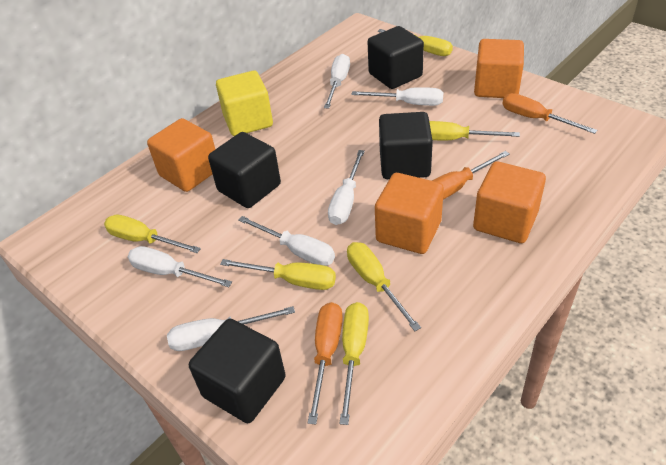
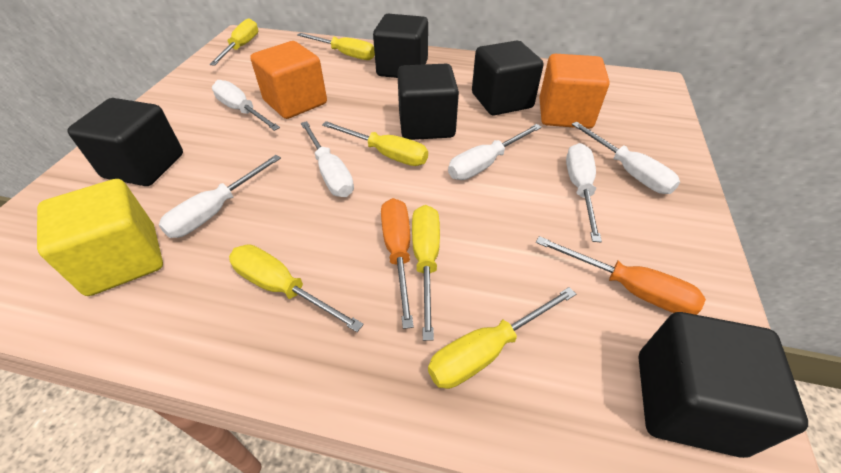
black cube: [189,319,286,423] [208,132,281,208] [368,26,424,89] [379,112,433,179] = 4 -> [67,98,183,186] [373,14,428,78] [397,64,459,140] [472,41,543,116] [639,312,808,458] = 5
orange cube: [147,118,215,192] [375,173,444,254] [473,161,546,243] [474,39,524,98] = 4 -> [250,41,327,119] [539,54,610,129] = 2
orange screwdriver: [308,302,343,424] [432,151,510,199] [502,93,597,134] = 3 -> [381,198,414,329] [536,236,706,315] = 2

